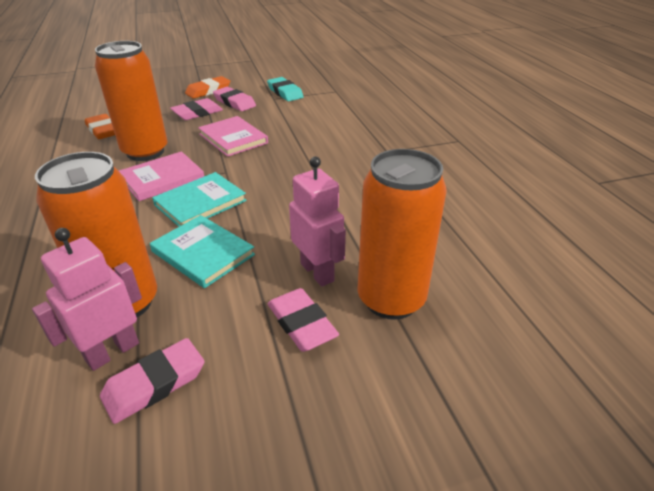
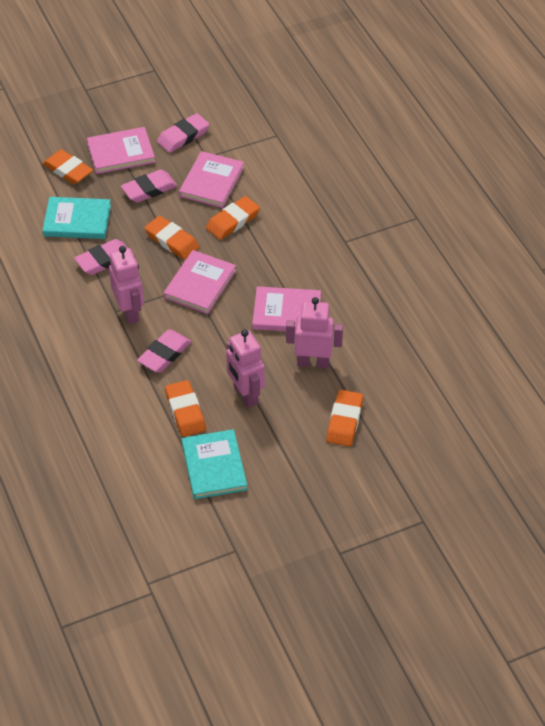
orange can: [35,152,157,318] [95,41,167,161] [357,149,447,320] = 3 -> none = 0
orange eraser: [85,114,115,139] [185,76,230,99] = 2 -> [42,149,93,184] [145,216,199,260] [165,380,206,437] [206,196,260,240] [326,390,363,447] = 5
pink book: [119,151,204,201] [198,116,268,157] = 2 -> [87,127,155,174] [163,250,236,314] [179,151,244,208] [252,286,321,331] = 4
pink robot: [32,228,142,371] [289,156,346,287] = 2 -> [109,246,144,324] [226,329,265,408] [286,297,343,369] = 3
turquoise eraser: [267,77,304,101] = 1 -> none = 0

